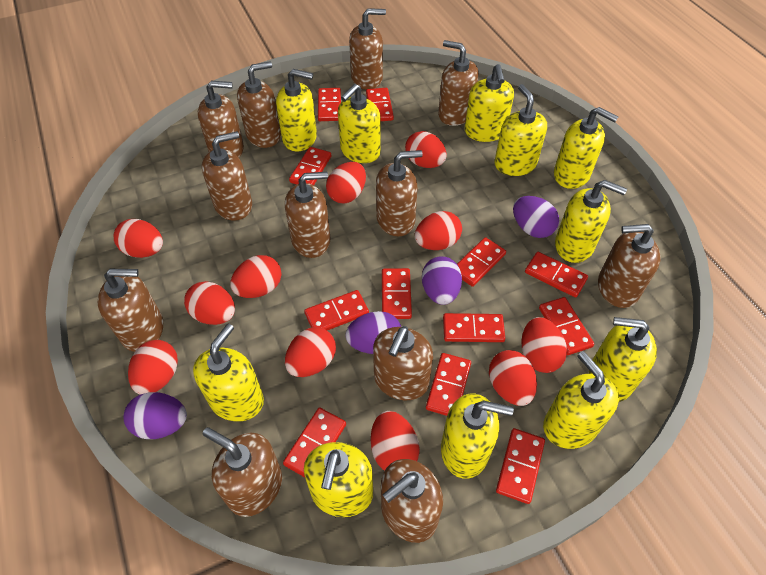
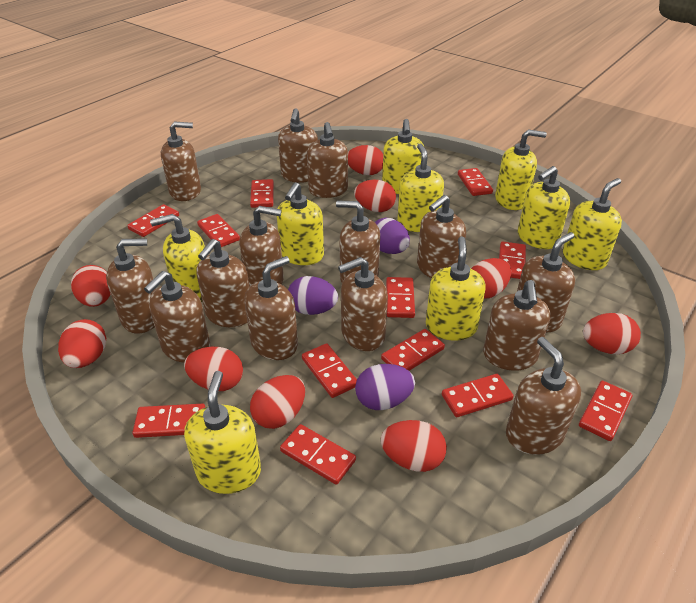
brown soap dispenser: [97,269,163,352] [198,81,244,158] [202,131,252,221] [203,427,282,517] [237,61,281,148] [285,172,330,258] [349,8,386,89] [373,326,433,400] [376,150,423,236] [381,459,443,543] [438,40,479,126] [598,224,661,308] = 12 -> [106,238,156,334] [144,271,210,362] [161,122,201,201] [196,239,249,327] [239,206,284,287] [245,256,298,360] [278,108,318,183] [307,122,348,198] [336,201,380,283] [338,257,388,351] [417,195,466,278] [483,280,551,371] [506,337,581,455] [517,232,575,333] = 14
purple egg: [123,392,187,439] [346,311,401,354] [422,256,462,305] [513,196,559,238] = 4 -> [288,276,338,315] [355,364,415,410] [375,218,410,254] = 3
red egg: [114,219,163,258] [128,340,178,394] [184,281,235,325] [230,255,282,298] [285,327,336,377] [326,162,366,203] [371,411,420,471] [405,131,447,168] [415,211,462,250] [489,350,537,406] [522,317,567,373] = 11 -> [58,319,106,368] [71,265,110,307] [184,347,243,391] [250,375,305,429] [348,145,383,175] [354,180,396,212] [381,420,447,472] [471,258,511,298] [583,313,641,355] = 9
yellow soap dispenser: [193,324,264,422] [276,69,317,151] [304,442,373,517] [338,84,381,163] [441,394,514,479] [465,64,514,142] [495,84,547,176] [543,351,619,449] [554,107,619,189] [555,180,627,263] [589,317,657,402] = 11 -> [150,214,205,302] [184,371,261,494] [277,182,324,265] [382,119,424,194] [397,143,444,232] [426,236,486,341] [495,129,547,210] [518,166,570,249] [563,178,622,270] = 9

